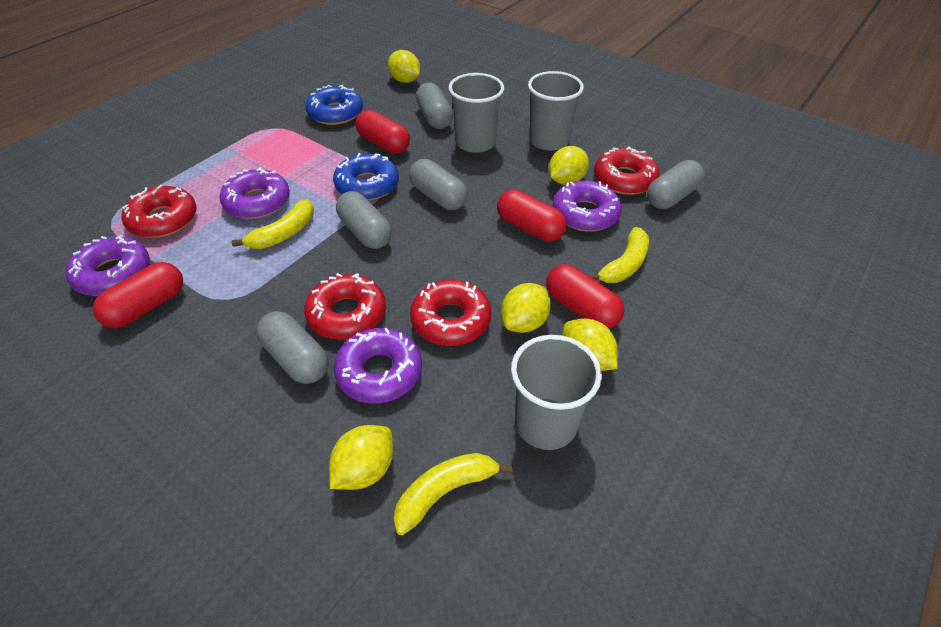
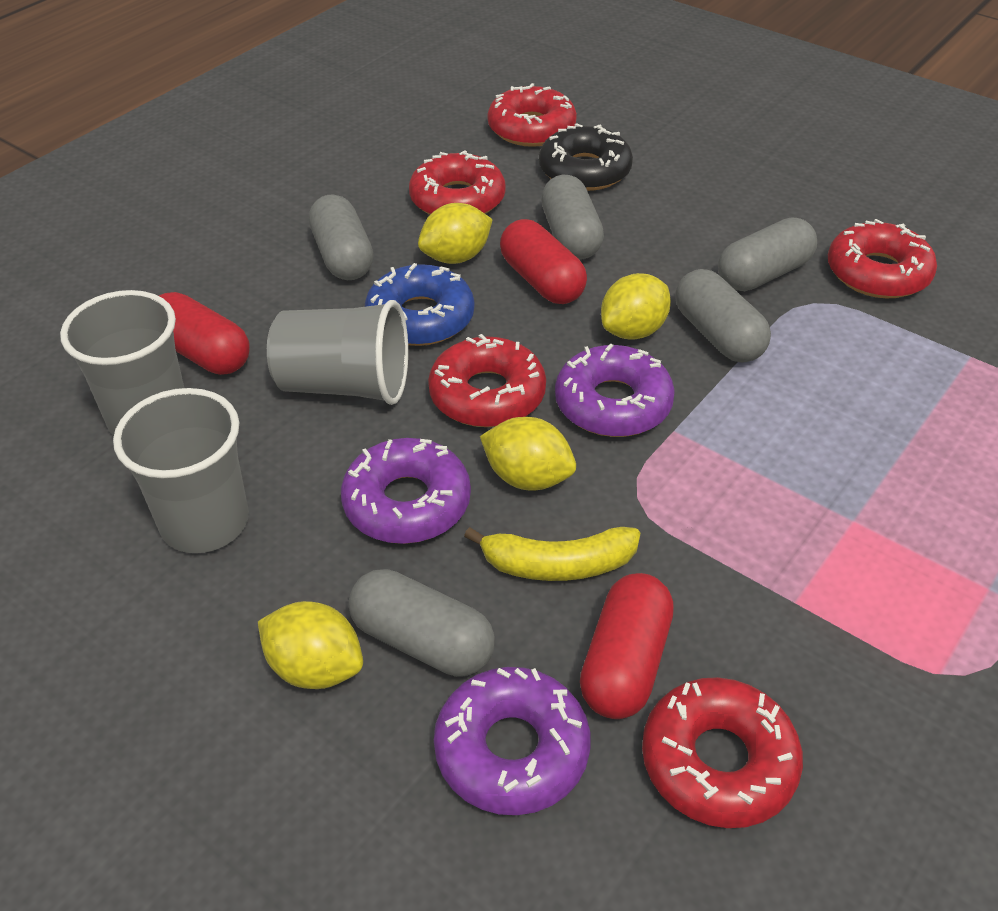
black donut: none = 0 -> [539,123,633,191] = 1
blue donut: [305,85,363,125] [333,153,399,201] = 2 -> [365,263,474,346] = 1
purple donut: [66,235,150,296] [219,167,290,219] [334,328,422,404] [553,181,622,232] = 4 -> [341,438,471,544] [434,667,590,815] [555,343,675,437] = 3
red capsule: [93,262,183,328] [356,110,410,154] [497,190,567,242] [546,264,624,328] = 4 -> [159,292,250,375] [500,219,587,304] [580,573,674,719] = 3
red donut: [122,185,197,238] [304,273,386,340] [410,280,491,346] [594,146,660,195] = 4 -> [409,150,506,215] [428,334,546,427] [487,83,577,147] [642,677,803,828] [828,219,937,298] = 5
yellow banana: [232,199,314,249] [394,453,513,535] [588,227,649,283] = 3 -> [464,527,640,581] = 1
yellow lemon: [329,425,393,490] [388,50,420,83] [501,283,551,333] [549,146,589,185] [562,319,618,371] = 5 -> [258,601,363,689] [418,203,493,264] [480,417,576,490] [601,273,671,340] = 4

